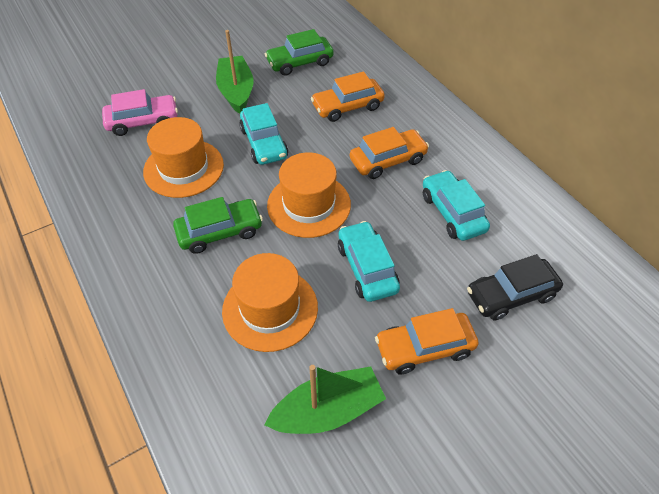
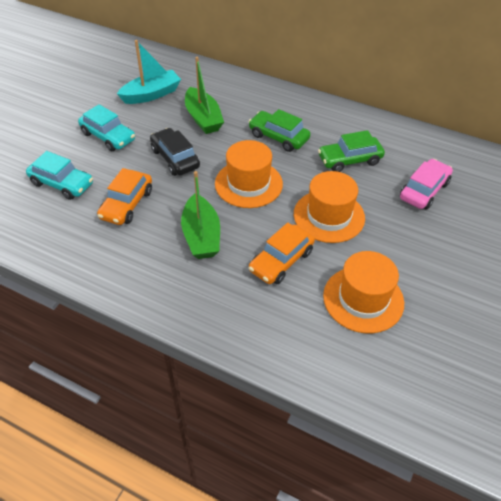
orange car: [311,71,385,122] [350,127,429,179] [375,308,479,375] = 3 -> [97,168,152,225] [249,223,315,284] = 2
turquoise boat: none = 0 -> [117,40,181,104] = 1
turquoise car: [239,103,288,165] [338,221,400,302] [423,170,490,241] = 3 -> [26,151,93,200] [78,104,135,151] = 2

